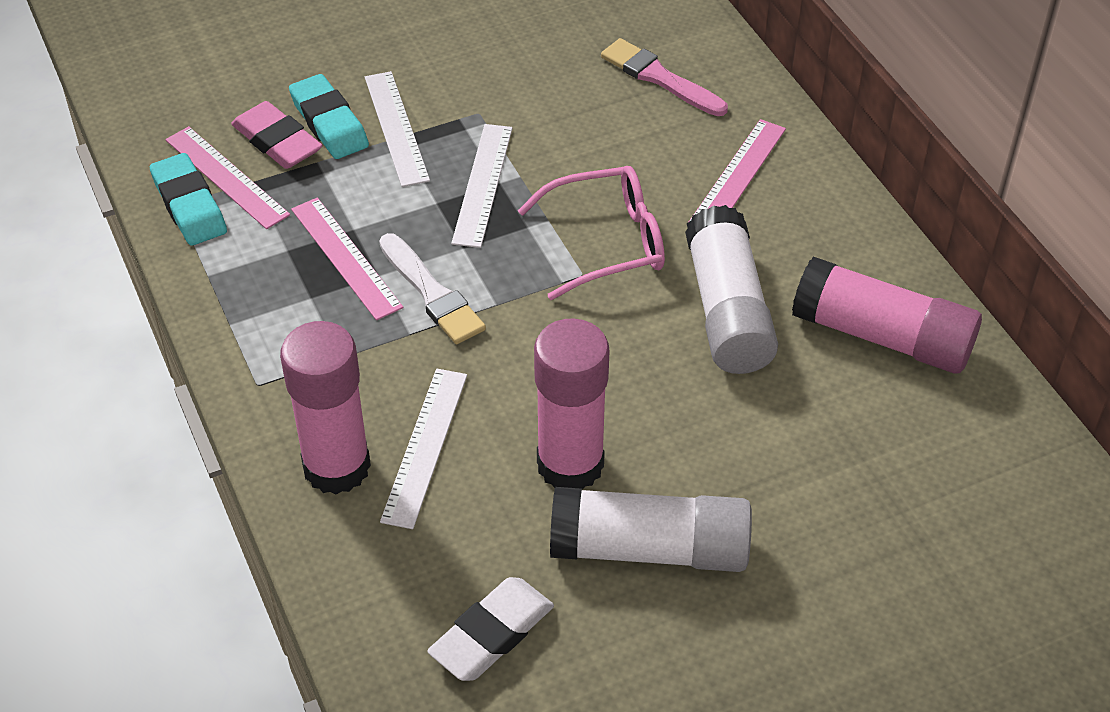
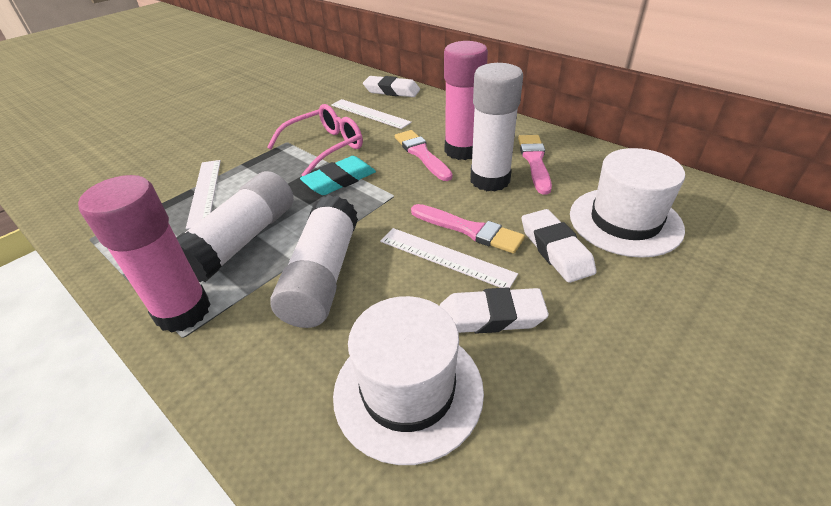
pink brush: [601,38,728,116] = 1 -> [395,130,453,181] [411,204,525,254] [518,135,552,194] = 3
pink eraser: [231,101,322,169] = 1 -> none = 0
pink glue stick: [280,321,371,495] [534,319,609,490] [792,257,982,374] = 3 -> [78,175,211,333] [444,41,488,160] = 2
pink ruler: [165,126,290,229] [291,198,403,320] [689,119,786,221] = 3 -> none = 0
turquoise eraser: [150,153,227,246] [289,74,369,159] = 2 -> [300,156,376,195] = 1
white brush: [379,233,486,344] = 1 -> none = 0
white eraser: [427,577,554,681] = 1 -> [363,76,420,97] [439,287,549,334] [522,209,596,283] = 3
white glue stick: [550,487,752,572] [685,205,778,374] = 2 -> [176,171,294,283] [270,195,358,328] [470,63,523,191] = 3
white hat: none = 0 -> [333,296,484,465] [570,148,685,258] = 2

